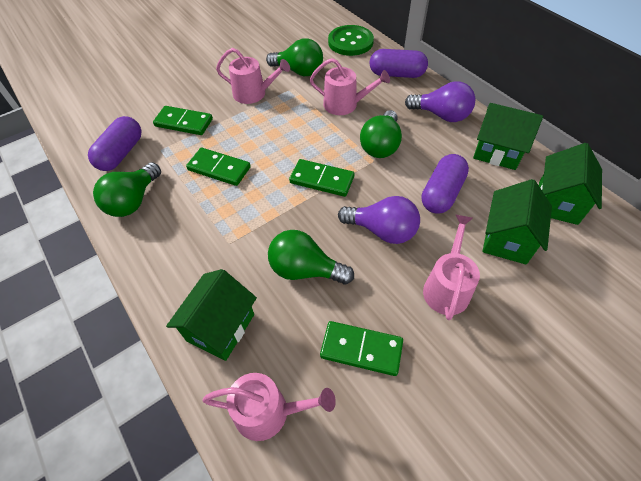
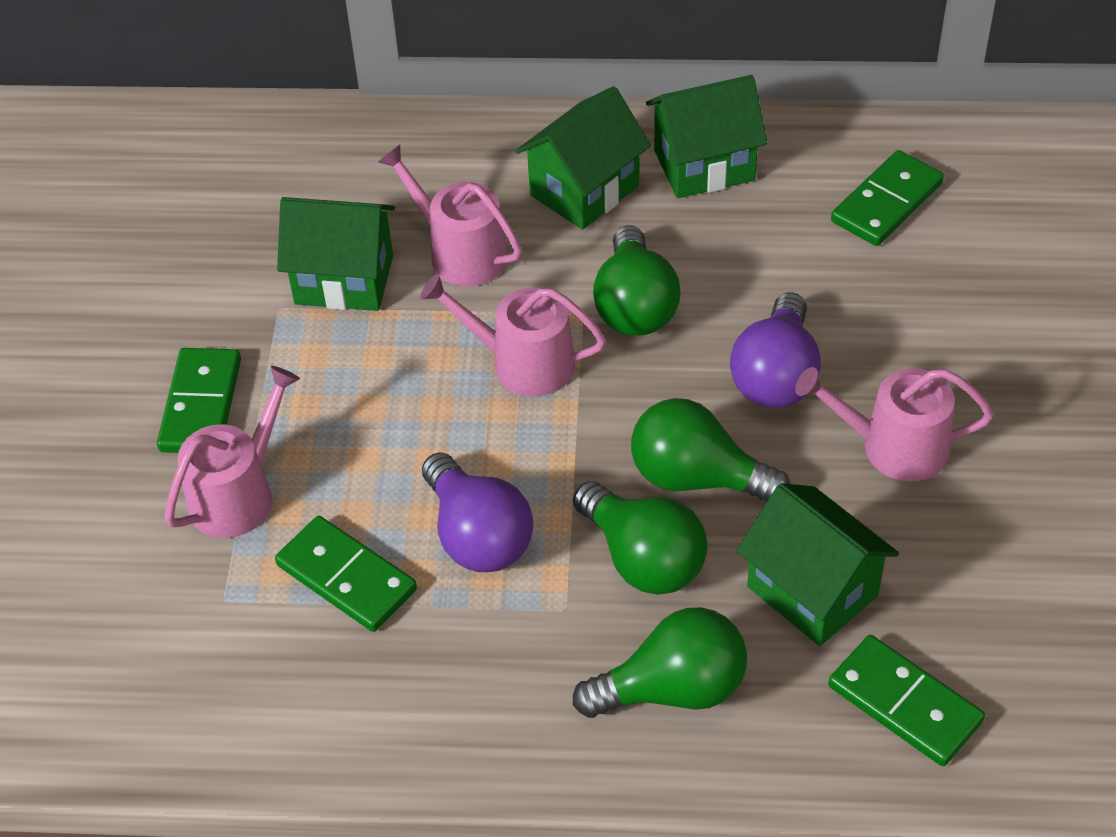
green button: [328,25,374,56] = 1 -> none = 0
purple capsule: [88,116,142,171] [370,49,428,78] [421,154,469,214] = 3 -> none = 0

